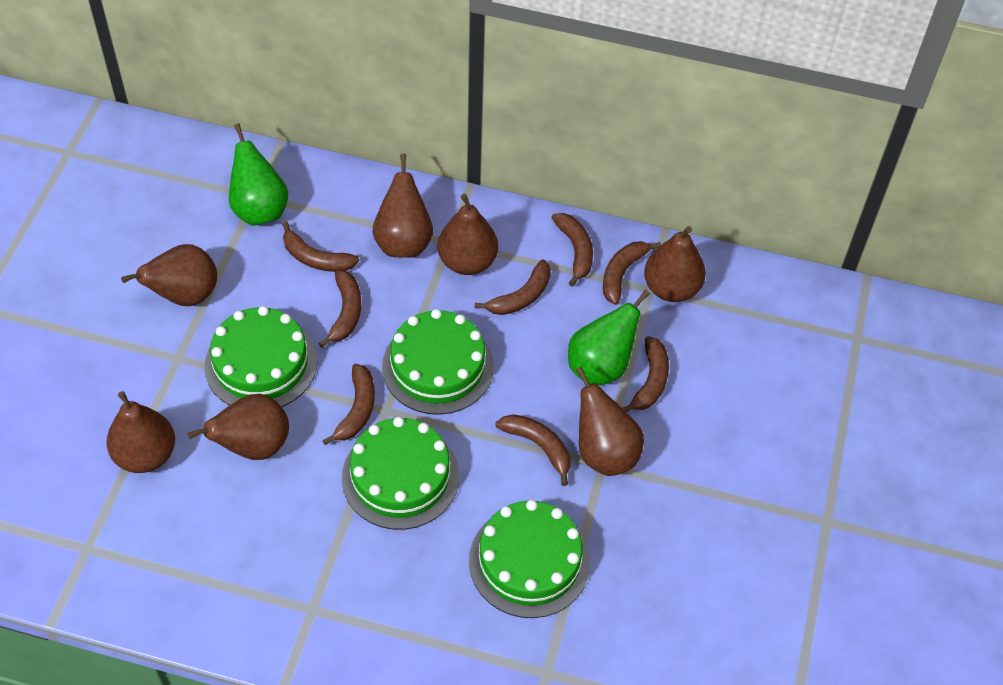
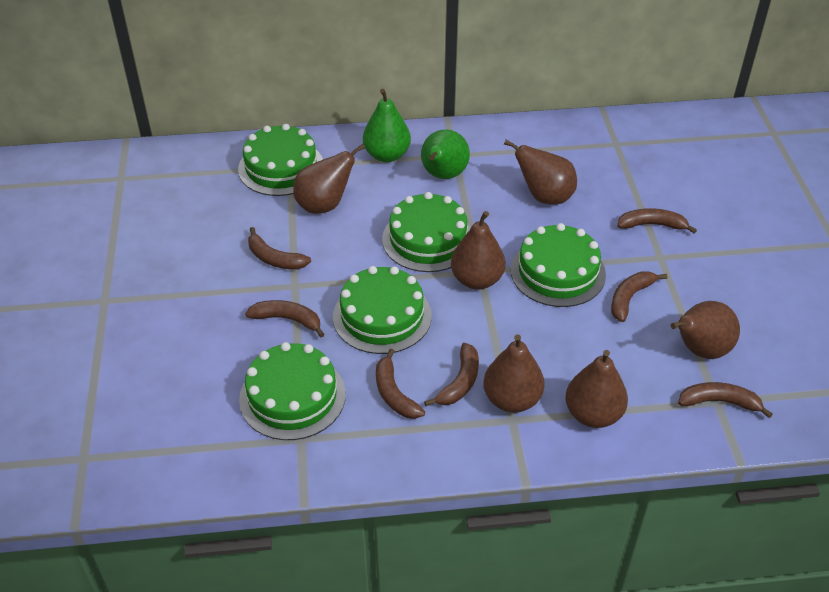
brown banana: [282,222,359,272] [319,270,361,347] [323,364,375,445] [474,259,551,315] [496,414,570,486] [551,213,593,287] [603,241,661,305] [623,336,669,412] = 8 -> [245,300,325,337] [248,227,311,269] [376,349,425,419] [424,343,479,406] [611,271,667,322] [617,208,697,234] [678,382,773,418] = 7
brown pear: [106,391,175,473] [121,244,217,306] [187,394,289,460] [373,153,433,257] [438,194,498,275] [576,366,644,476] [644,226,706,302] = 7 -> [293,144,365,214] [451,211,505,290] [483,334,545,413] [504,140,577,205] [565,350,628,428] [671,301,740,359] = 6
green cake: [204,306,318,407] [342,417,459,530] [382,309,494,415] [469,500,590,618] = 4 -> [238,124,323,196] [239,342,346,440] [333,266,432,354] [382,192,471,272] [510,223,606,307] = 5

